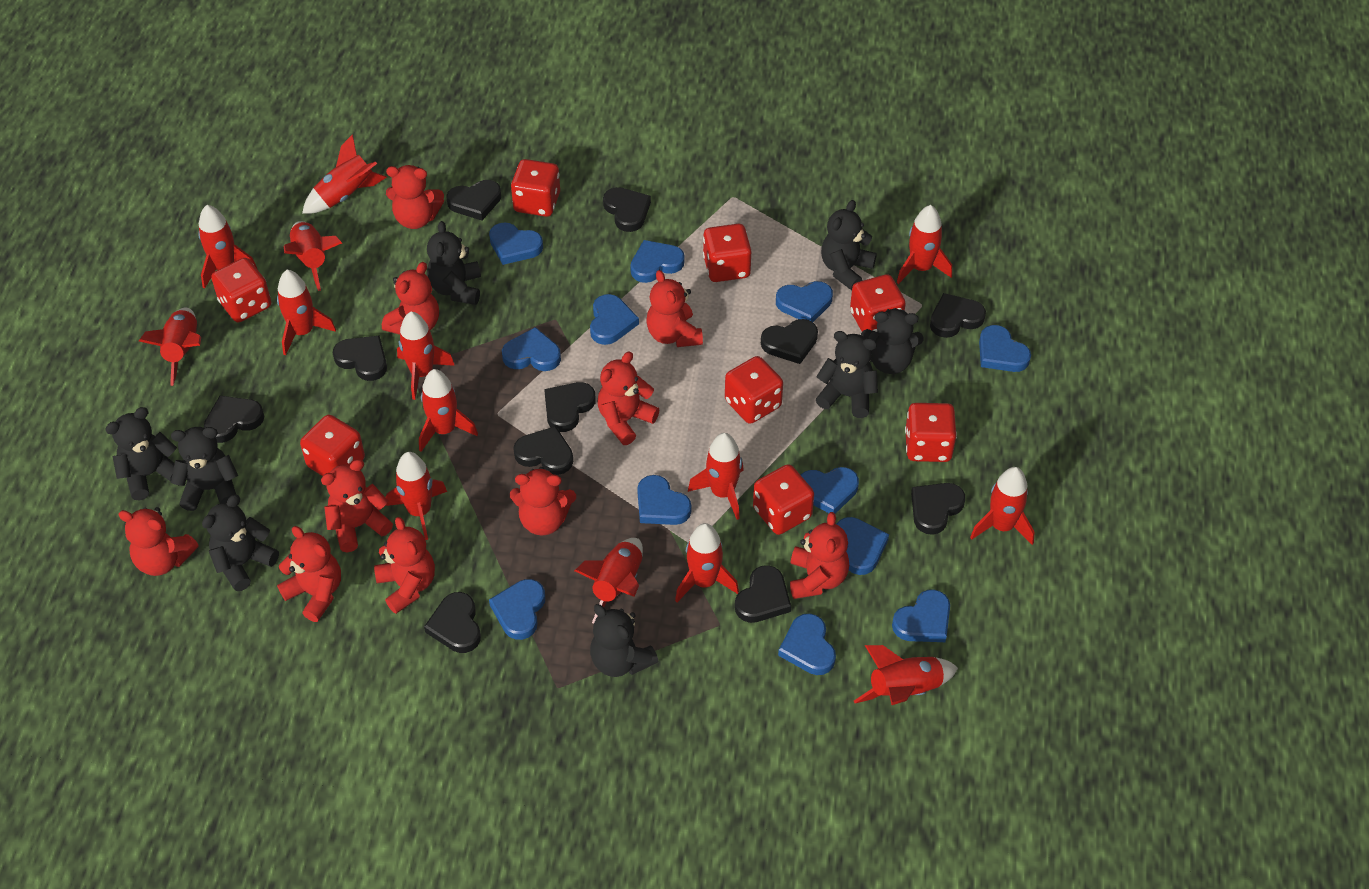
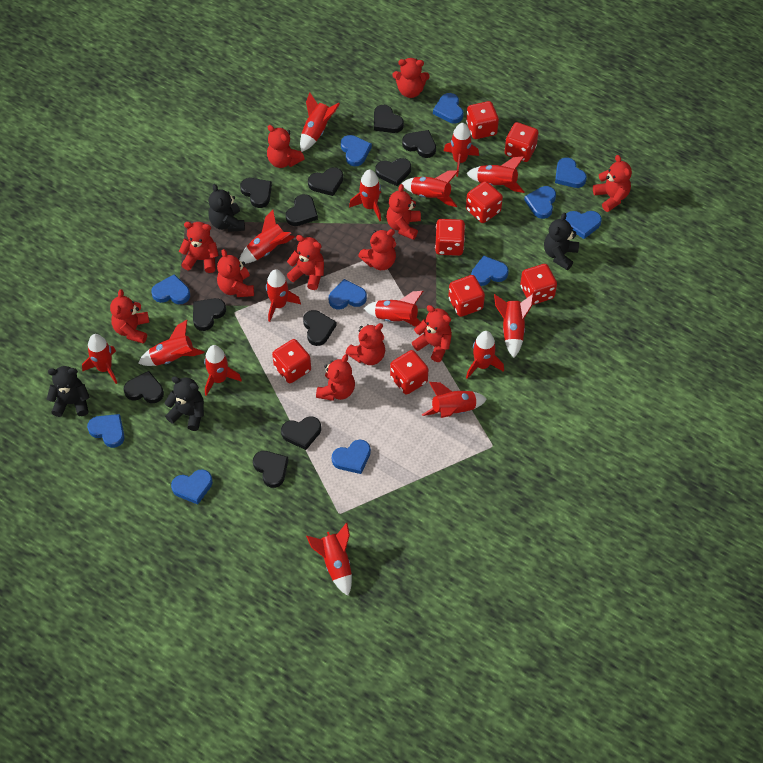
black teddy bear: [106,407,177,500] [171,427,238,511] [202,495,279,591] [427,221,481,305] [590,604,658,677] [816,331,878,418] [821,200,877,291] [861,308,924,374] = 8 -> [47,366,90,417] [164,376,204,431] [208,184,245,232] [544,213,579,270] = 4
blue heart: [489,222,543,265] [489,579,545,640] [502,327,561,371] [590,294,639,345] [630,240,685,283] [637,475,692,525] [776,281,833,322] [778,613,836,675] [801,467,859,514] [836,517,889,575] [892,589,950,642] [979,325,1031,372] = 12 -> [87,414,125,448] [152,274,190,304] [171,469,213,505] [329,279,367,310] [332,440,371,474] [341,135,372,166] [433,93,463,124] [471,256,509,286] [524,186,556,219] [555,158,587,188] [565,211,602,239] = 11
red rocket: [139,308,201,386] [198,205,257,289] [277,270,336,355] [284,221,342,291] [302,134,387,213] [386,452,447,540] [397,312,455,400] [419,369,478,452] [574,538,643,624] [675,523,739,602] [688,433,744,520] [854,645,958,705] [897,205,952,284] [970,467,1035,545] = 14 -> [82,334,117,384] [138,320,205,366] [204,345,242,396] [239,210,295,264] [266,269,301,322] [300,92,340,152] [306,523,352,596] [349,169,381,221] [364,291,423,327] [401,171,458,207] [422,382,487,418] [444,123,479,177] [466,156,524,193] [466,331,504,379] [494,294,534,358] = 15
red teddy bear: [118,507,199,576] [277,526,341,622] [321,459,393,552] [374,517,435,614] [382,262,439,335] [386,165,444,229] [510,467,576,536] [598,351,659,445] [646,270,703,347] [790,512,849,599] = 10 -> [110,289,149,344] [179,222,219,273] [217,249,254,297] [267,125,304,168] [287,235,324,290] [316,354,355,401] [346,323,385,365] [358,229,396,270] [386,184,421,240] [392,58,430,98] [412,305,452,362] [593,155,632,212] = 12

